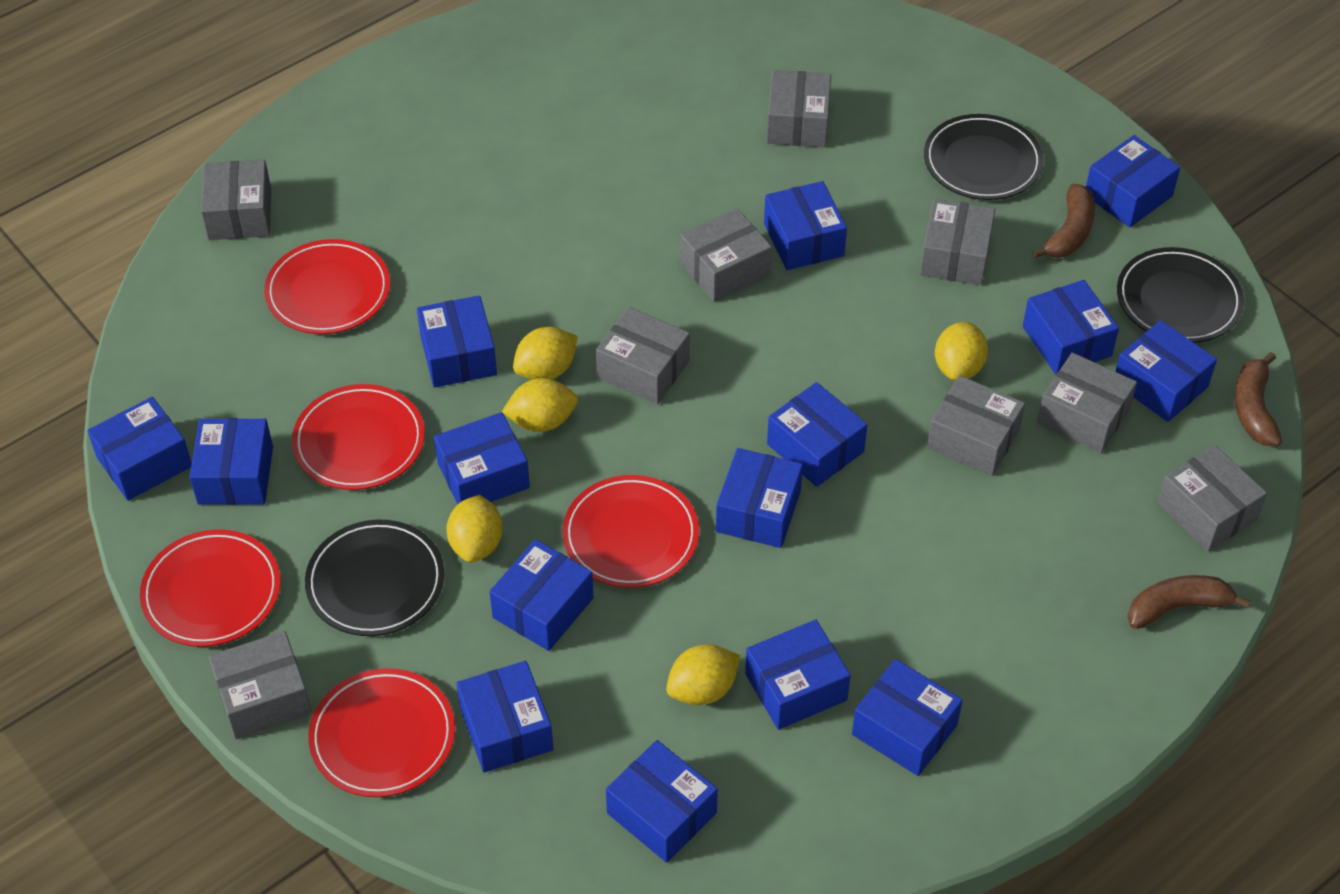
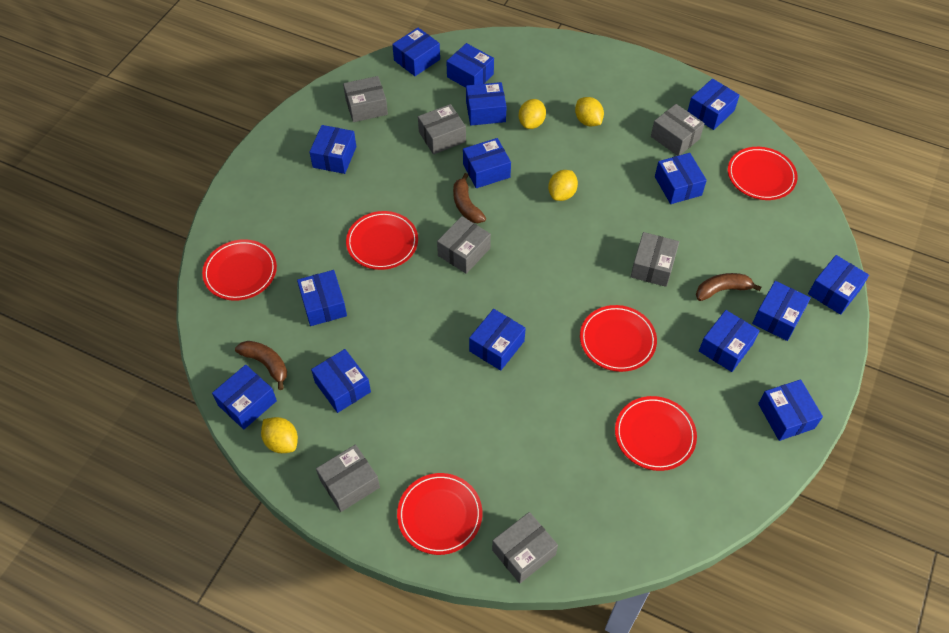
black plate: [305,520,444,636] [924,114,1044,200] [1117,247,1244,343] = 3 -> none = 0
grey box: [201,159,271,240] [209,631,312,739] [596,307,690,404] [680,208,772,302] [767,70,831,147] [920,198,995,285] [927,375,1025,476] [1037,353,1137,453] [1157,445,1267,552] = 9 -> [316,444,380,512] [343,76,388,122] [418,104,466,154] [437,216,491,274] [492,512,558,584] [631,232,679,287] [651,104,704,156] = 7
red plate: [140,529,281,647] [264,239,390,334] [292,384,425,490] [308,668,455,797] [563,475,699,588] = 5 -> [202,239,277,301] [346,211,418,270] [397,473,482,555] [580,305,657,372] [615,396,697,471] [728,147,798,200] = 6
yellow lemon: [446,495,503,562] [502,378,578,432] [513,327,578,380] [666,644,740,705] [935,322,988,381] = 5 -> [261,417,298,453] [519,99,546,129] [548,170,578,201] [575,97,604,126] = 4

